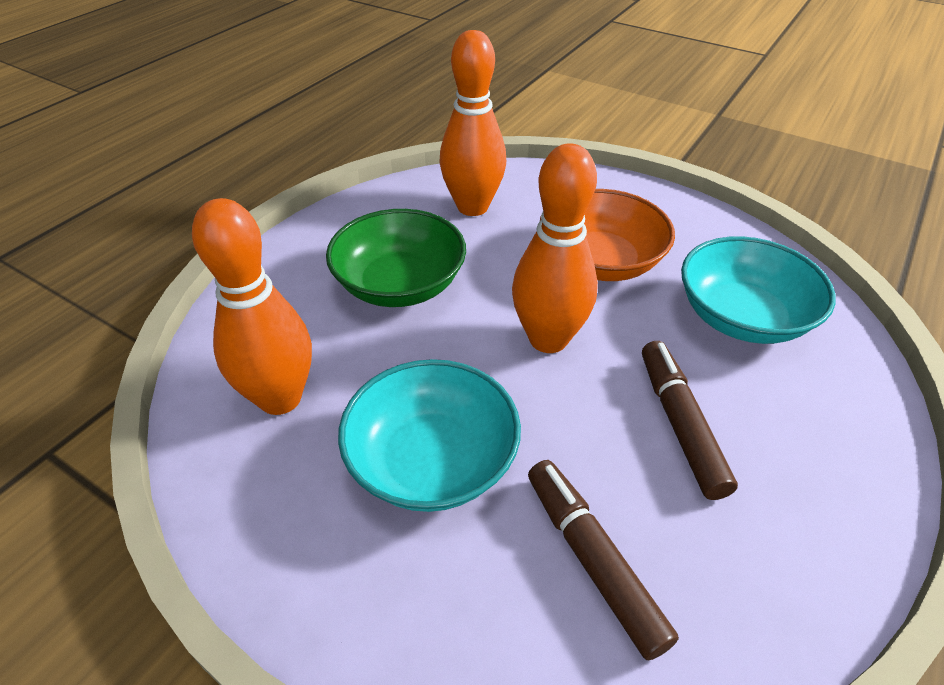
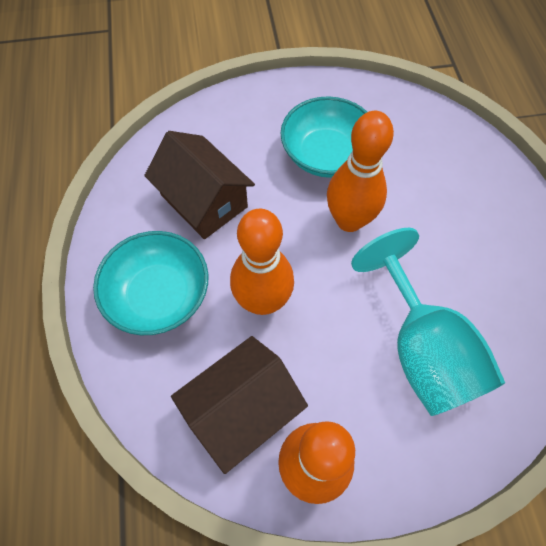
brown house: none = 0 -> [144,131,255,239] [171,336,308,474] = 2
brown marker: [528,460,679,660] [642,341,738,500] = 2 -> none = 0
green bowl: [326,209,466,307] = 1 -> none = 0
orange bowl: [540,189,675,281] = 1 -> none = 0
turquoise goblet: none = 0 -> [351,228,505,416] = 1

